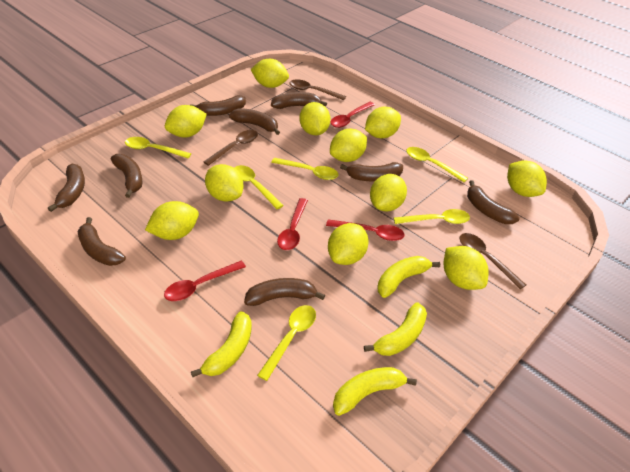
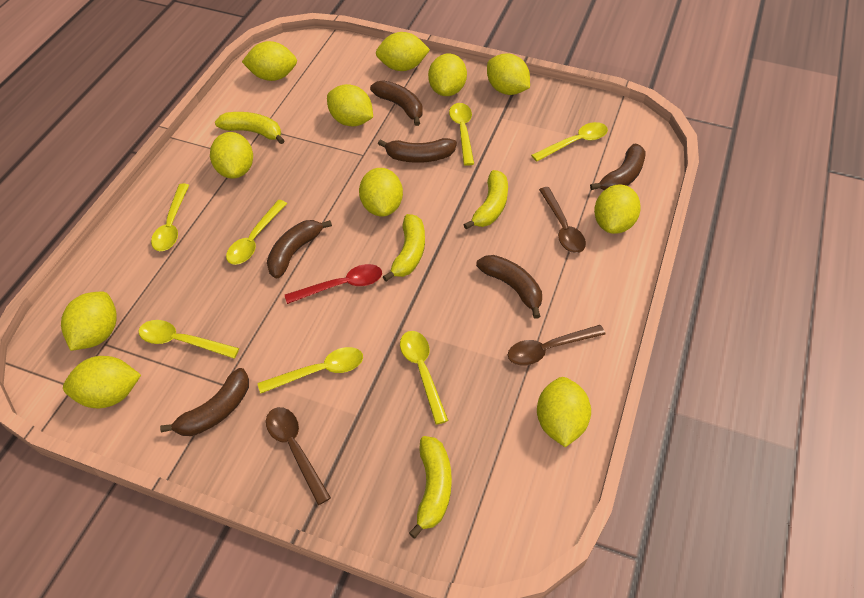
brown banana: [48,164,85,212] [78,217,126,266] [111,154,142,198] [190,95,246,116] [229,108,280,135] [244,278,325,306] [271,92,327,109] [340,162,403,182] [467,180,520,224] = 9 -> [160,368,249,436] [267,220,332,279] [370,80,423,126] [378,138,457,163] [476,255,542,319] [590,144,646,190] = 6
red spoon: [164,260,246,301] [277,198,308,250] [326,219,405,241] [330,102,375,128] = 4 -> [285,264,382,304] = 1
yellow spoon: [125,137,191,159] [235,165,284,209] [257,305,316,381] [271,158,339,180] [394,209,470,224] [406,147,468,182] = 6 -> [138,320,239,358] [151,184,189,251] [226,200,287,265] [257,347,363,394] [400,331,449,425] [449,103,474,166] [531,122,608,162] = 7

